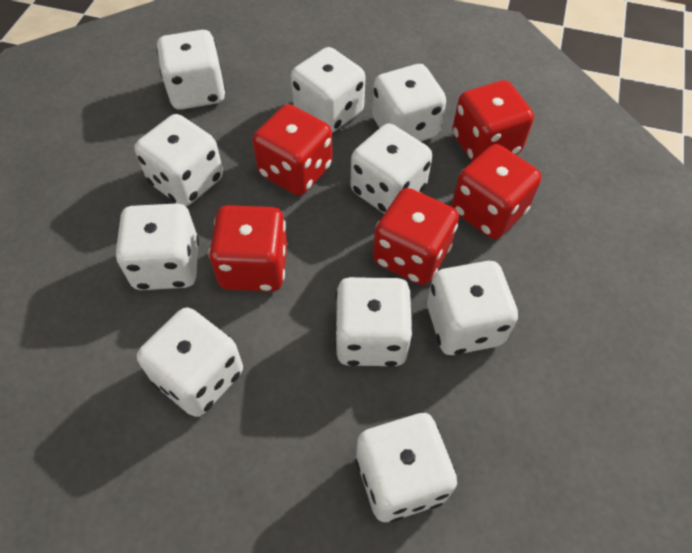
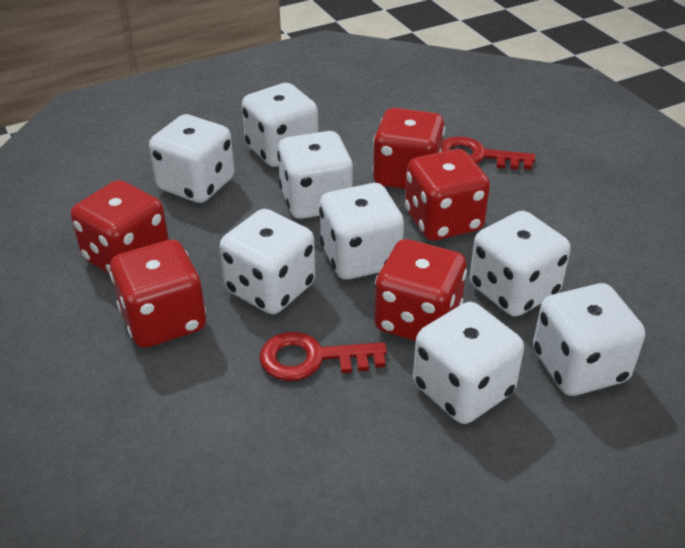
red key: none = 0 -> [259,332,387,381] [442,136,535,170] = 2
white dice: [115,203,199,290] [134,114,223,206] [137,307,243,417] [156,30,226,110] [291,47,366,133] [335,277,413,366] [351,123,432,214] [355,413,457,522] [372,64,446,142] [427,261,518,355] = 10 -> [149,114,235,203] [220,209,315,314] [242,83,318,167] [277,131,353,219] [319,183,404,280] [413,302,524,424] [470,211,571,316] [533,283,645,396] = 8

